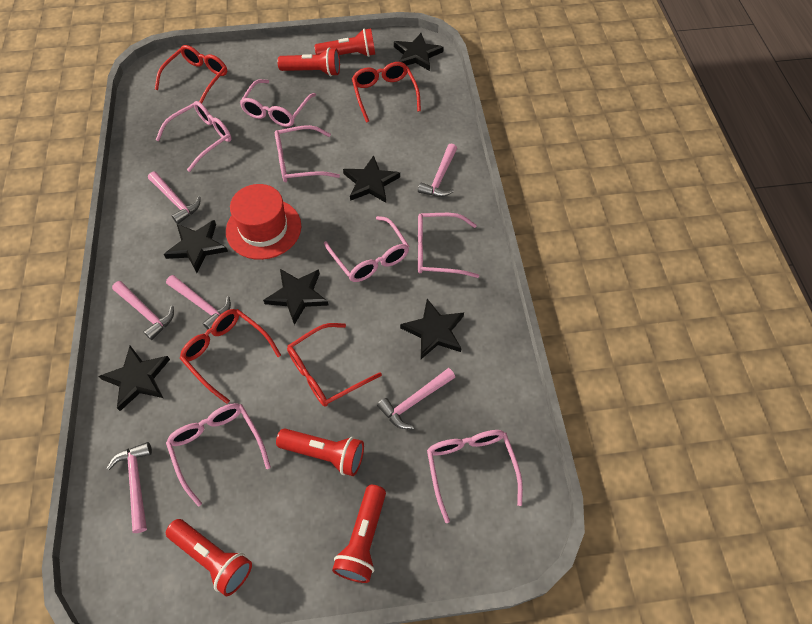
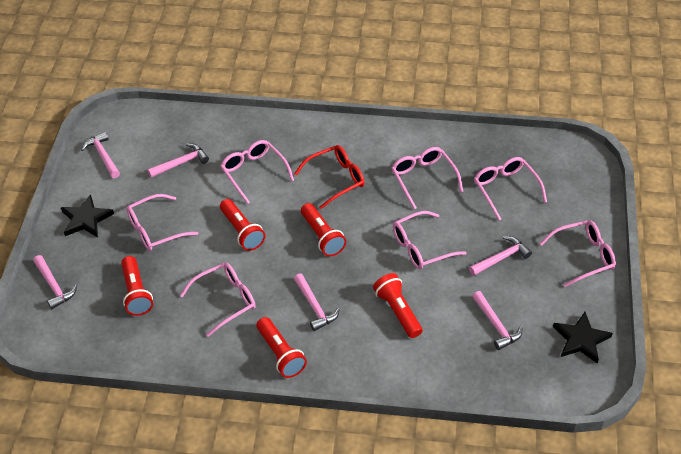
black star: [99,346,170,411] [164,220,228,273] [263,269,329,325] [343,155,400,203] [394,33,444,71] [400,299,464,359] = 6 -> [61,194,114,238] [553,312,613,364] = 2
red glasses: [155,45,227,103] [180,309,281,404] [287,323,382,407] [352,62,421,123] = 4 -> [294,145,365,209] = 1
red hat: [226,184,301,260] = 1 -> none = 0

